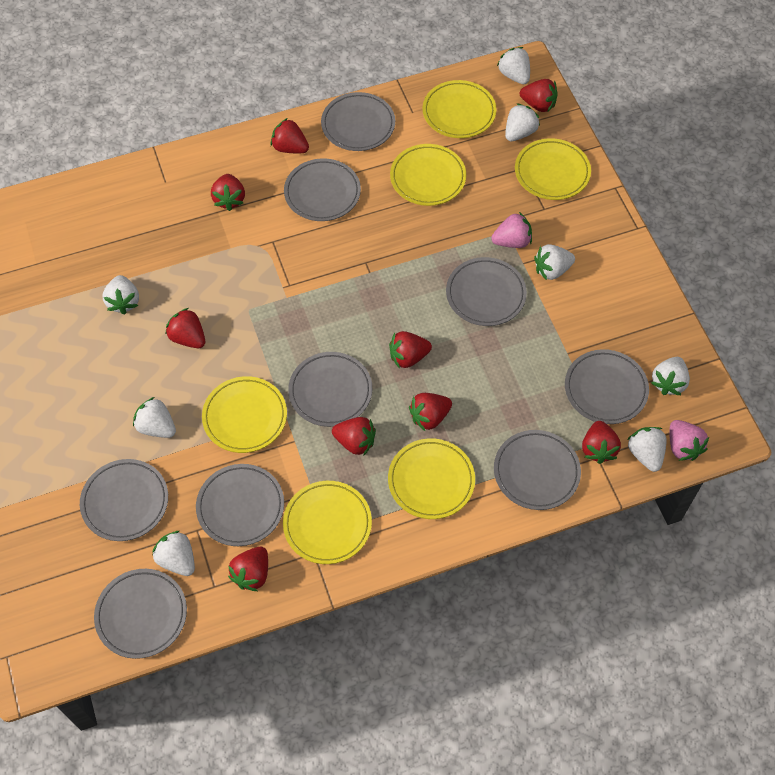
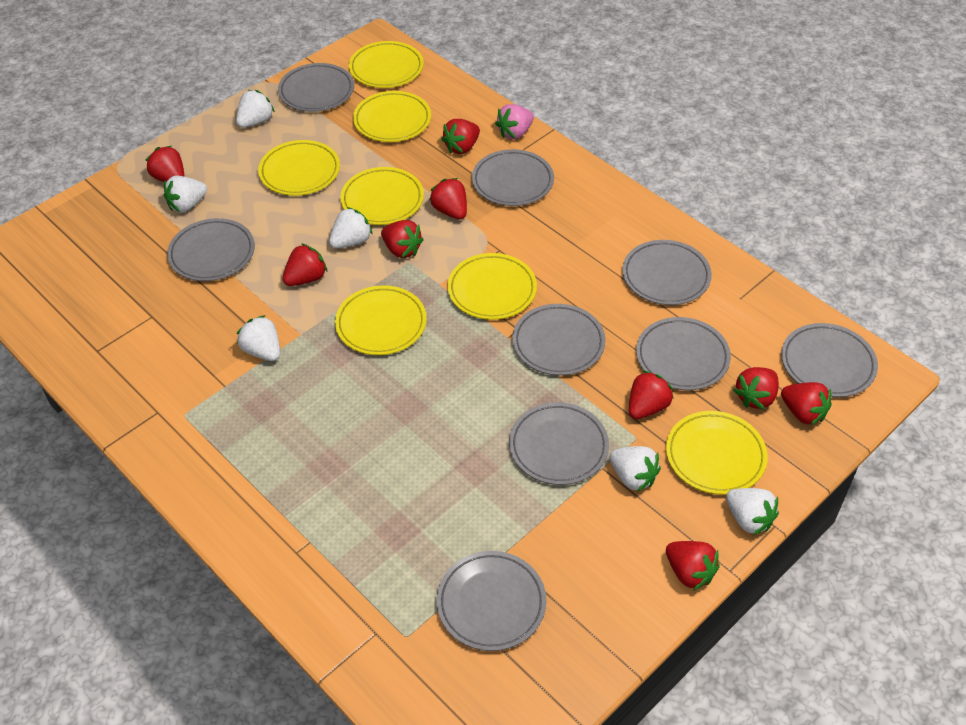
pink strawberry: [491,212,532,248] [669,420,709,461] = 2 -> [495,104,534,139] = 1
white strawberry: [103,275,139,315] [133,397,176,438] [152,531,195,576] [497,47,530,84] [505,103,540,141] [534,244,575,280] [627,427,667,472] [651,357,690,395] = 8 -> [164,176,207,213] [236,90,275,128] [237,315,280,361] [329,207,373,248] [610,446,661,492] [726,488,779,535] = 6
yellow plate: [202,376,287,453] [283,481,372,564] [388,438,475,519] [390,144,466,206] [423,80,496,138] [515,138,591,200] = 6 -> [258,140,340,196] [335,285,427,355] [340,167,424,225] [349,41,424,88] [353,91,431,142] [448,253,537,320] [666,411,768,495] = 7

